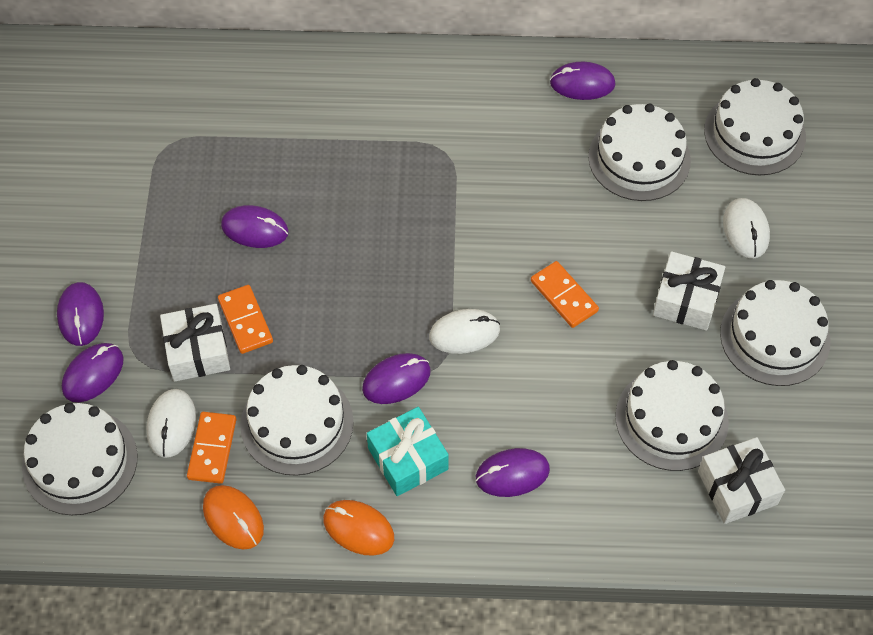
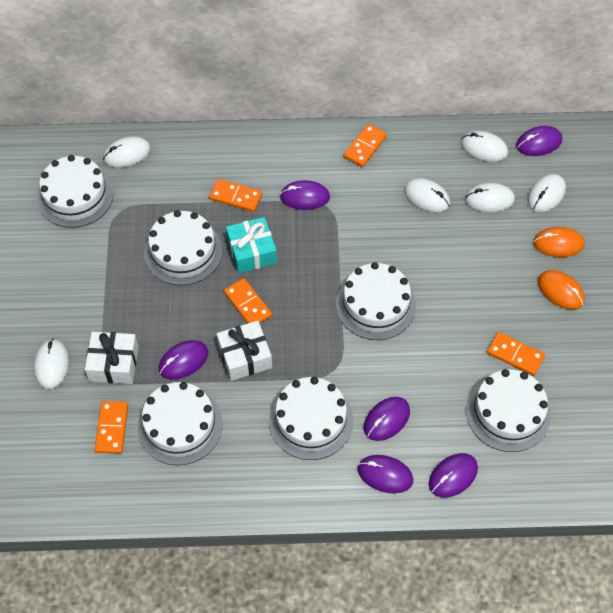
orange domino: [187,412,236,484] [218,285,273,354] [531,261,599,328] = 3 -> [95,401,128,454] [209,179,262,212] [224,278,272,324] [343,124,387,167] [487,332,545,376] = 5
white gift: [160,304,230,382] [653,251,725,331] [698,437,785,524] = 3 -> [85,332,139,384] [217,321,272,381] = 2
white mouse: [146,389,196,458] [429,309,500,354] [723,198,770,258] = 3 -> [34,339,69,389] [103,136,151,168] [404,178,450,212] [461,131,508,162] [465,183,515,212] [527,174,566,212] = 6

